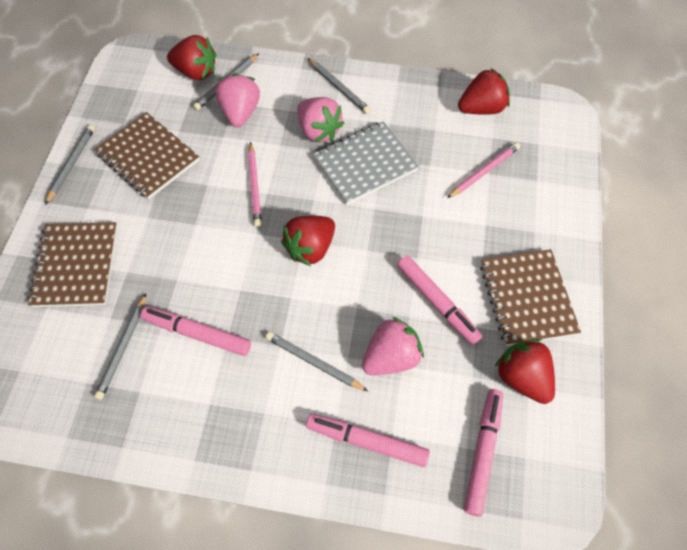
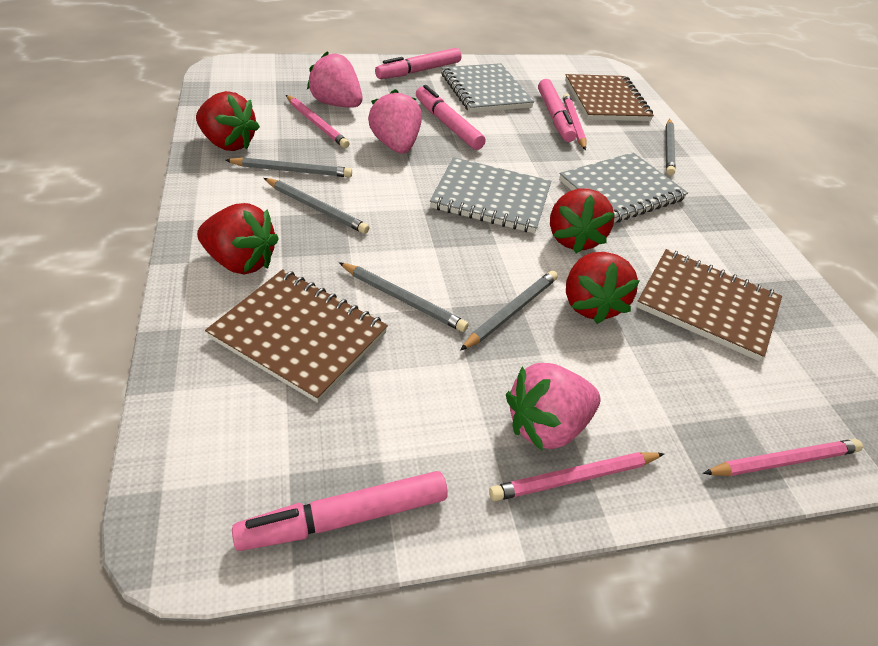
grey notebook: [313,121,419,205] = 1 -> [430,157,551,233] [441,63,534,113] [559,152,688,223] = 3
pink pencil: [248,142,262,227] [447,142,520,198] = 2 -> [286,95,350,148] [489,452,664,501] [563,94,587,150] [703,439,863,476] = 4

